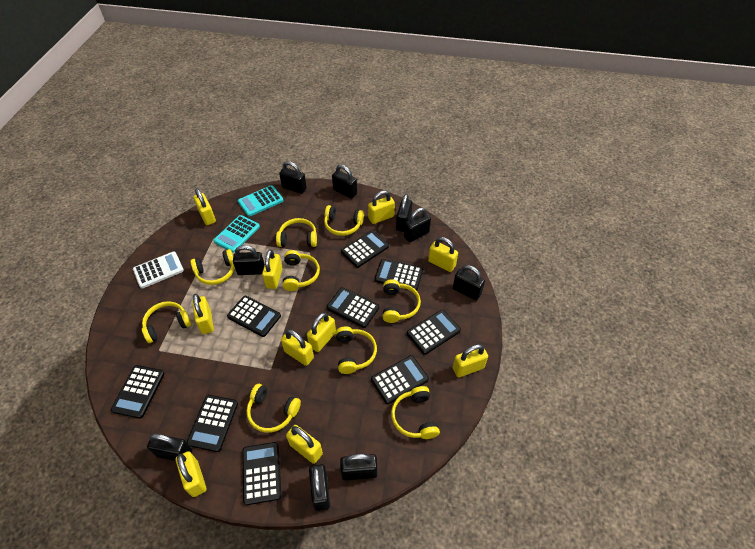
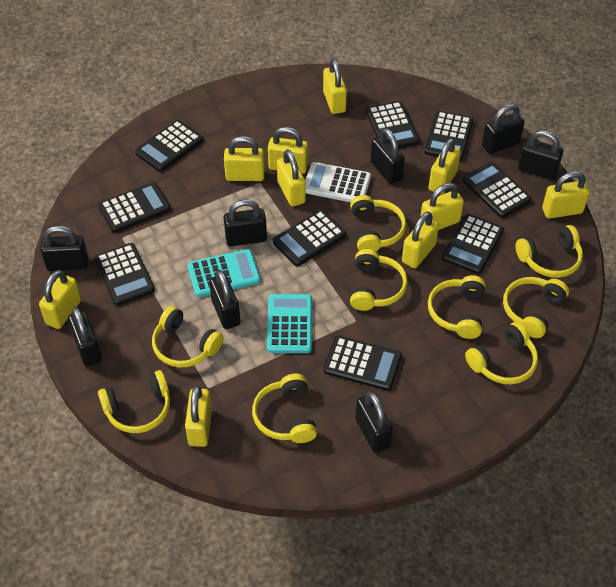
black padlock: [147,434,192,461] [233,245,265,275] [279,161,307,194] [309,464,330,511] [332,165,357,199] [340,454,377,480] [396,194,412,232] [404,208,431,242] [453,265,485,300] = 9 -> [40,225,88,271] [68,307,102,367] [209,270,241,329] [223,199,267,246] [355,392,393,453] [371,128,405,184] [482,104,525,154] [518,130,563,180] = 8

